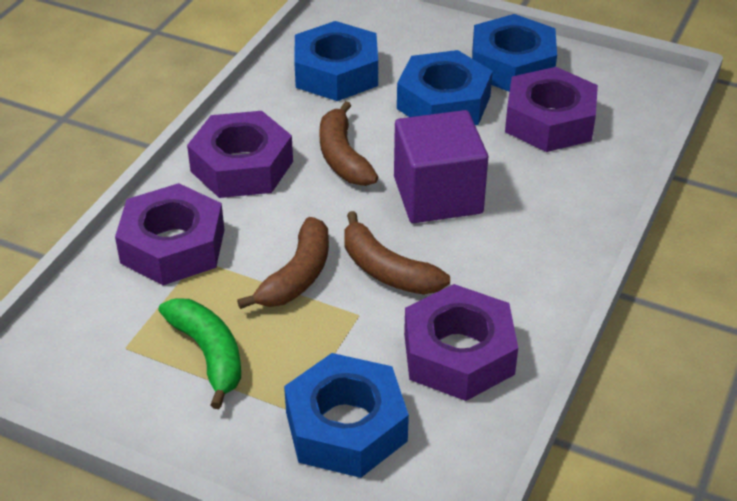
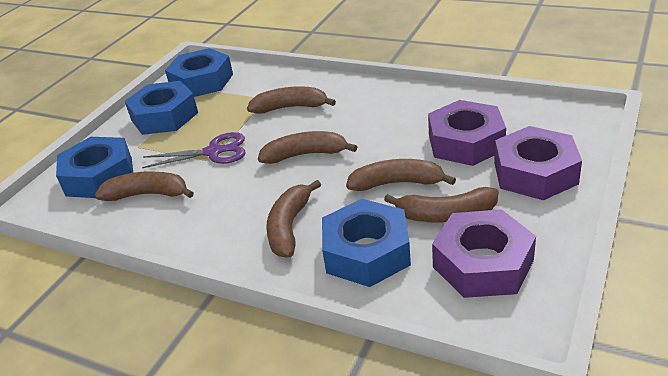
brown banana: [237,217,329,309] [319,101,379,186] [344,211,450,295] = 3 -> [95,171,194,201] [247,86,336,114] [258,131,357,164] [266,180,321,257] [346,159,456,191] [384,187,498,223] = 6
green banana: [158,298,241,409] = 1 -> none = 0
purple cube: [394,110,488,223] = 1 -> none = 0
purple nut: [115,183,225,285] [187,111,293,198] [404,284,518,401] [505,67,598,152] = 4 -> [428,100,506,166] [432,209,536,298] [494,126,582,200] = 3
purple scissors: none = 0 -> [142,132,245,168] = 1

